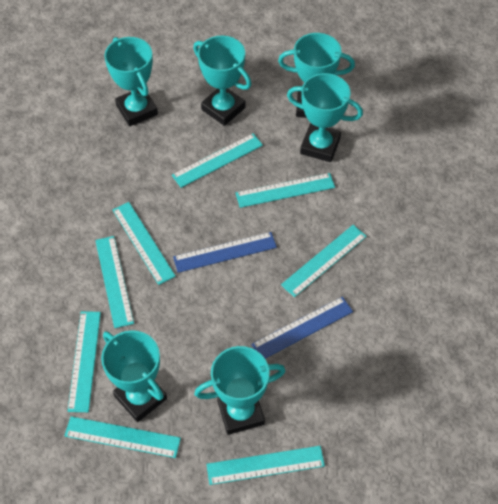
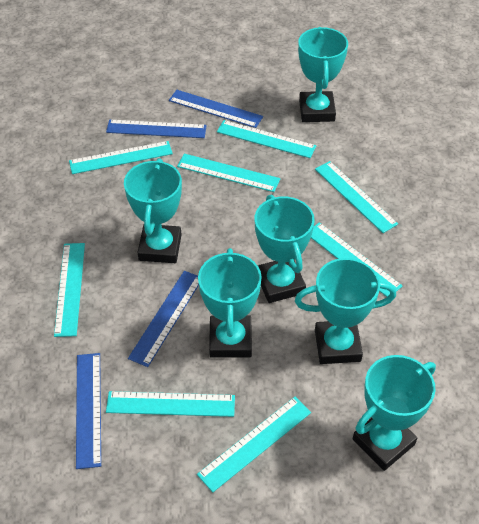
blue ruler: [173,232,277,273] [251,297,353,359] = 2 -> [76,353,101,469] [106,120,207,138] [128,271,199,367] [169,90,263,128] = 4

